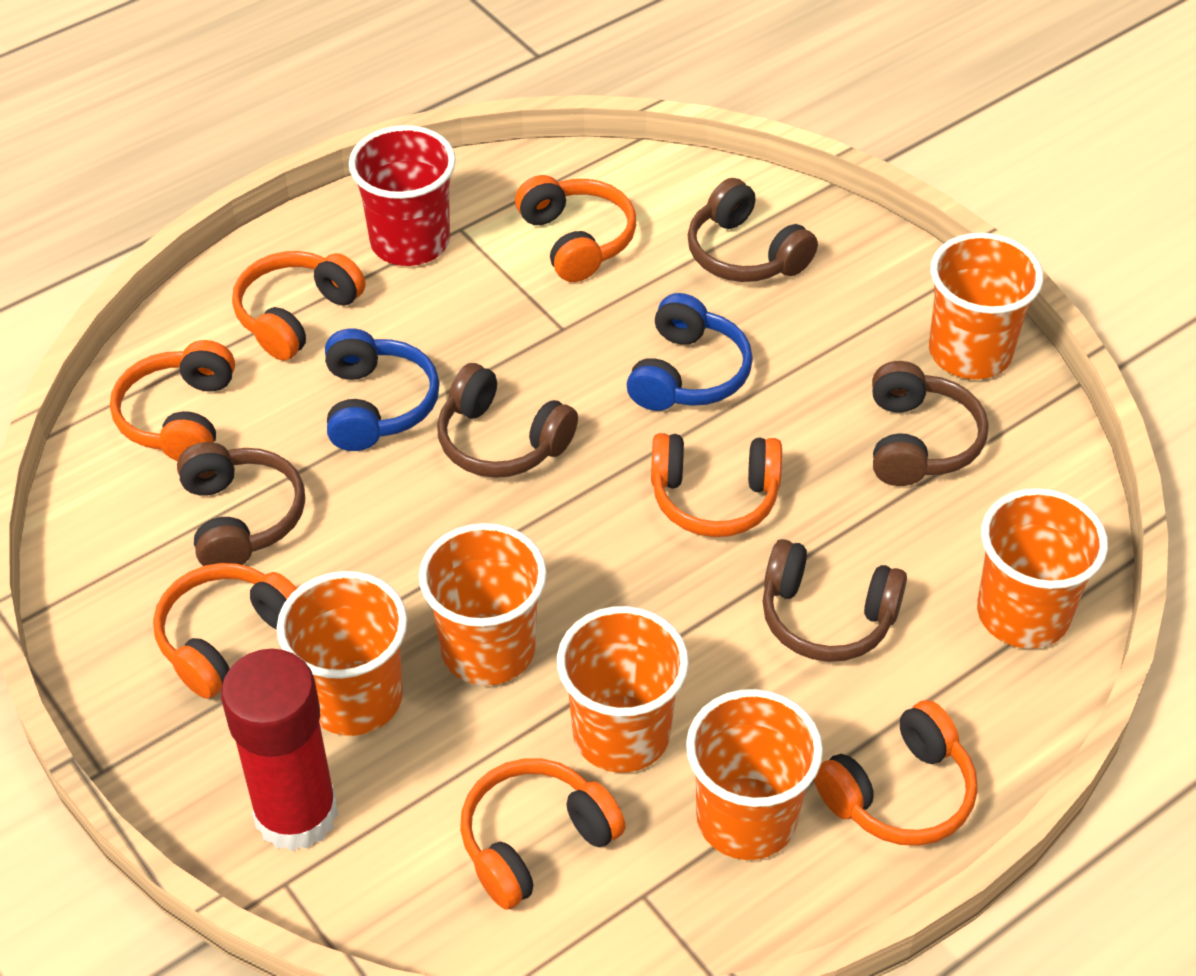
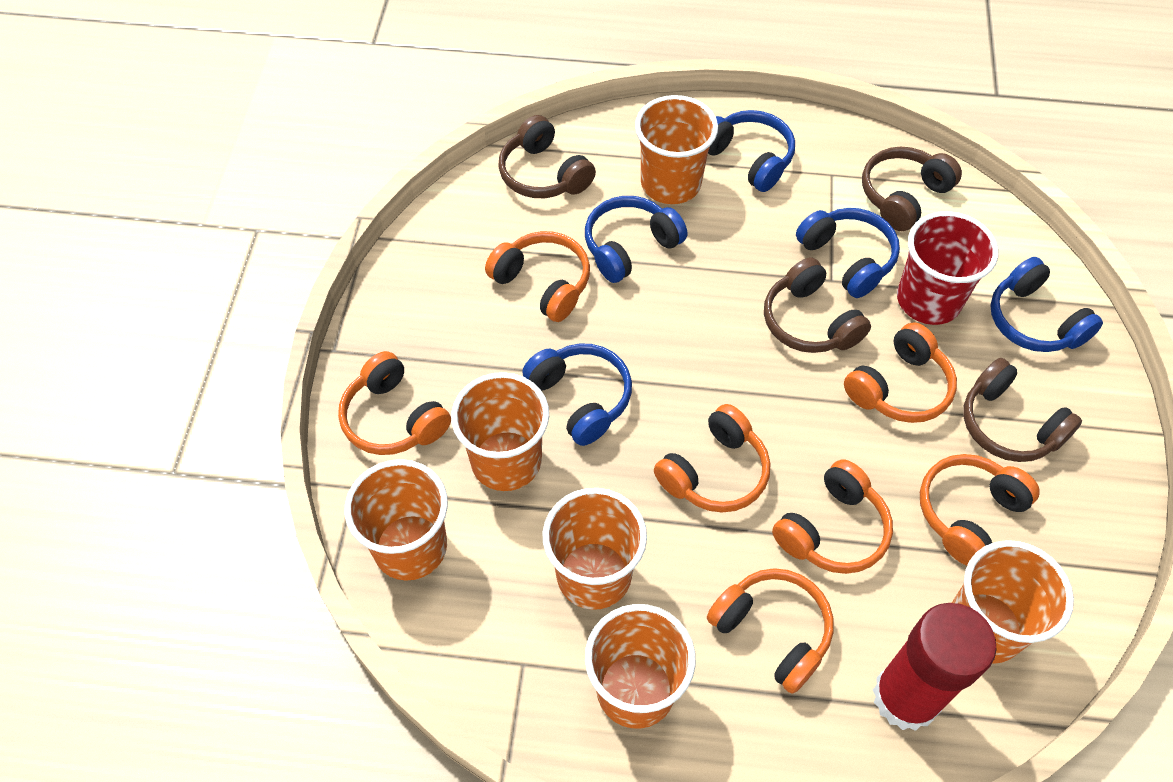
blue headphones: [325,328,440,451] [627,293,753,411] = 2 -> [522,343,632,446] [585,196,687,283] [708,110,795,192] [796,208,900,298] [990,257,1103,352] = 5
brown headphones: [177,442,305,566] [437,363,578,478] [687,178,818,282] [762,539,907,662] [872,361,988,486] = 5 -> [498,115,596,198] [764,257,871,353] [862,147,962,231] [963,358,1082,462] = 4

